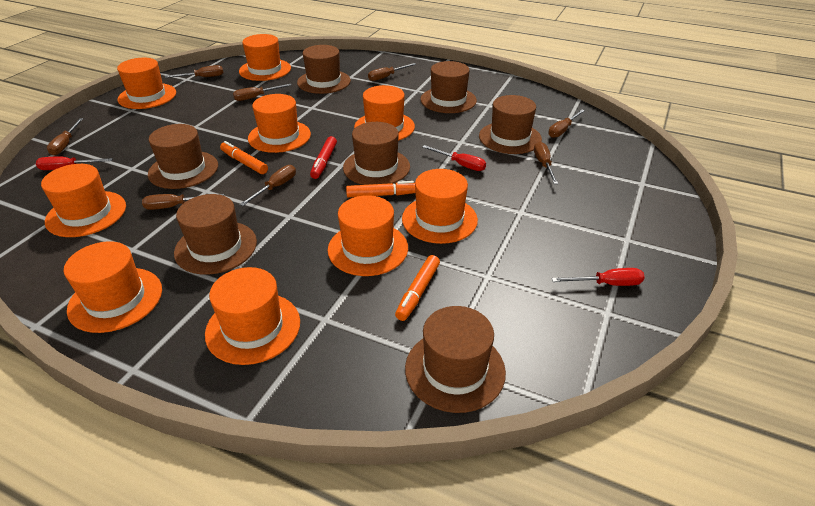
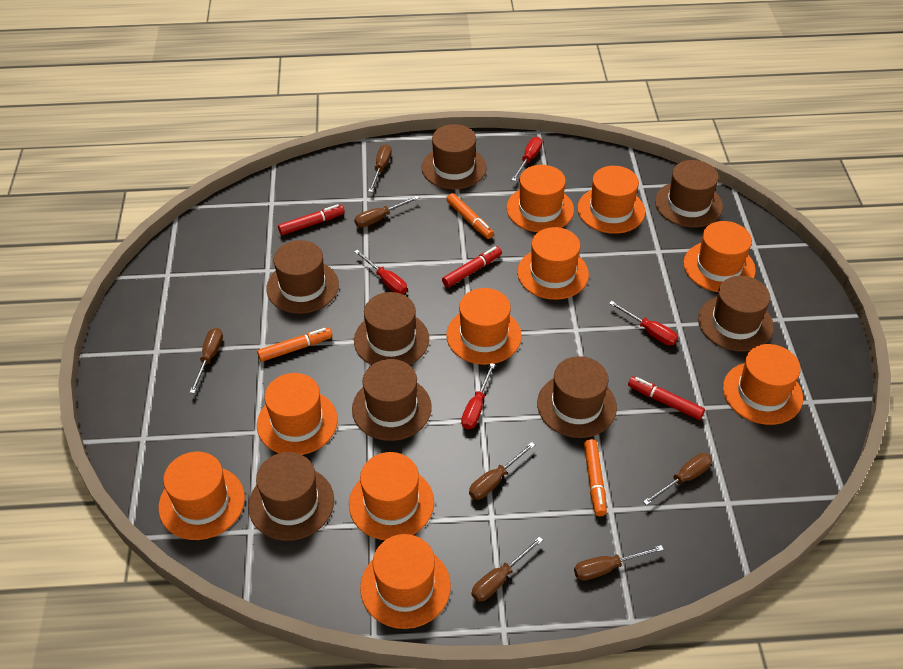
brown hat: [148,124,218,189] [174,194,257,275] [297,45,351,94] [343,122,410,185] [405,306,506,413] [421,61,477,113] [479,95,542,154] = 7 -> [248,452,334,541] [266,240,339,314] [352,359,432,441] [354,292,429,365] [421,124,487,189] [537,356,617,438] [655,160,723,227] [698,276,774,352] = 8
brown screwdriver: [47,118,83,156] [142,194,224,210] [165,65,223,78] [233,84,291,101] [240,165,296,206] [368,63,416,81] [534,142,558,184] [548,109,585,138] = 8 -> [189,328,223,393] [354,196,419,228] [368,144,392,192] [469,442,535,500] [471,536,543,602] [574,545,664,581] [643,453,712,505] = 7
orange hat: [41,164,126,237] [64,241,162,333] [117,58,176,109] [205,267,300,365] [239,34,291,81] [248,94,311,153] [328,195,408,276] [354,85,415,141] [402,169,478,244] = 9 -> [159,452,245,540] [257,373,338,455] [349,452,434,540] [360,534,451,629] [446,288,522,365] [507,165,574,232] [517,227,589,300] [577,166,645,234] [683,221,756,292] [723,344,803,425] = 10
red marker: [310,136,337,179] = 1 -> [278,204,345,235] [442,246,502,288] [628,376,705,420] = 3
red screwdriver: [36,157,113,170] [423,145,486,171] [552,268,645,286] = 3 -> [354,249,407,294] [461,363,495,429] [511,137,542,181] [609,301,678,345] = 4

